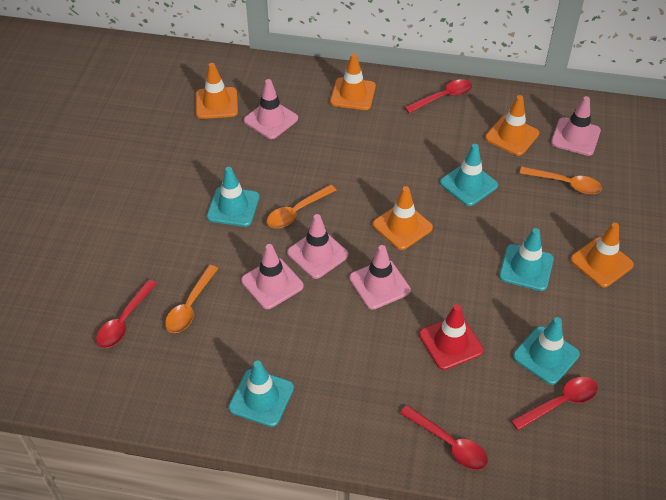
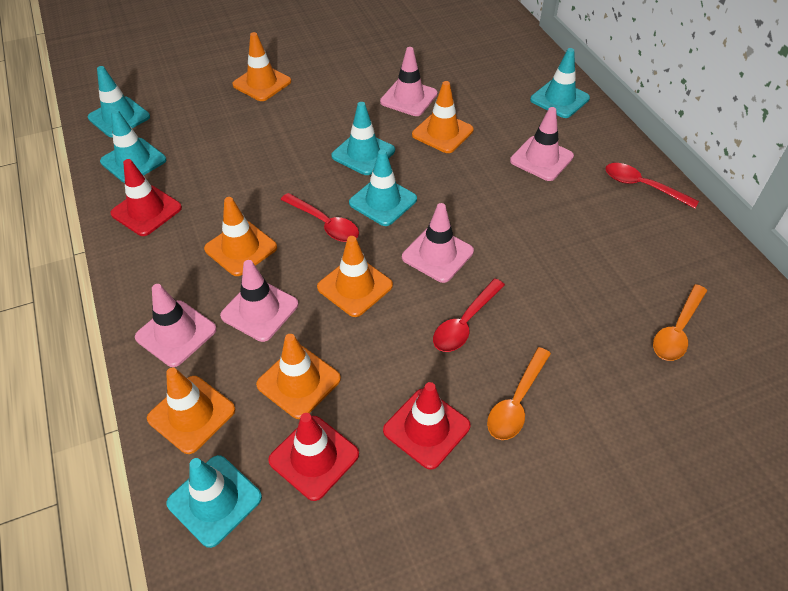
orange spoon: [165,265,218,333] [267,184,336,228] [519,167,602,194] = 3 -> [487,347,551,440] [653,284,707,361] = 2
orange traffic cone: [196,63,238,119] [330,54,376,110] [373,186,433,250] [485,95,539,156] [570,223,634,287] = 5 -> [147,367,235,454] [204,197,277,276] [232,32,291,101] [256,334,341,419] [317,236,393,317] [412,81,474,153] = 6
red spoon: [96,279,157,348] [400,405,488,470] [404,79,472,113] [511,377,598,431] = 4 -> [281,193,359,242] [433,279,505,352] [606,163,699,209] = 3
red traffic cone: [419,304,484,370] = 1 -> [110,159,182,236] [268,413,359,501] [383,382,471,470] = 3
turquoise traffic cone: [207,167,260,227] [228,361,294,427] [440,144,498,206] [499,228,554,291] [513,317,580,385] = 5 -> [88,66,150,137] [100,109,166,183] [166,455,262,548] [331,102,395,175] [349,149,417,226] [530,48,590,118] = 6

